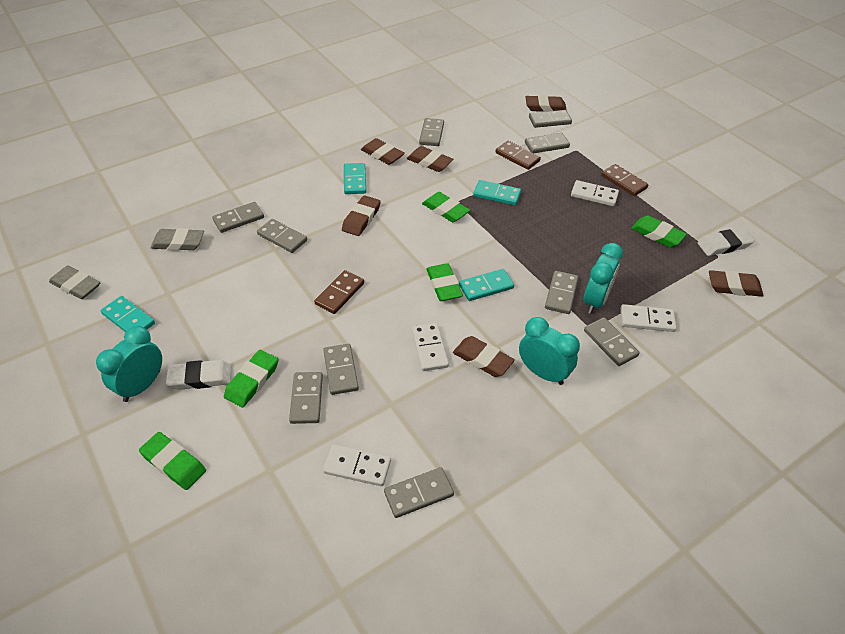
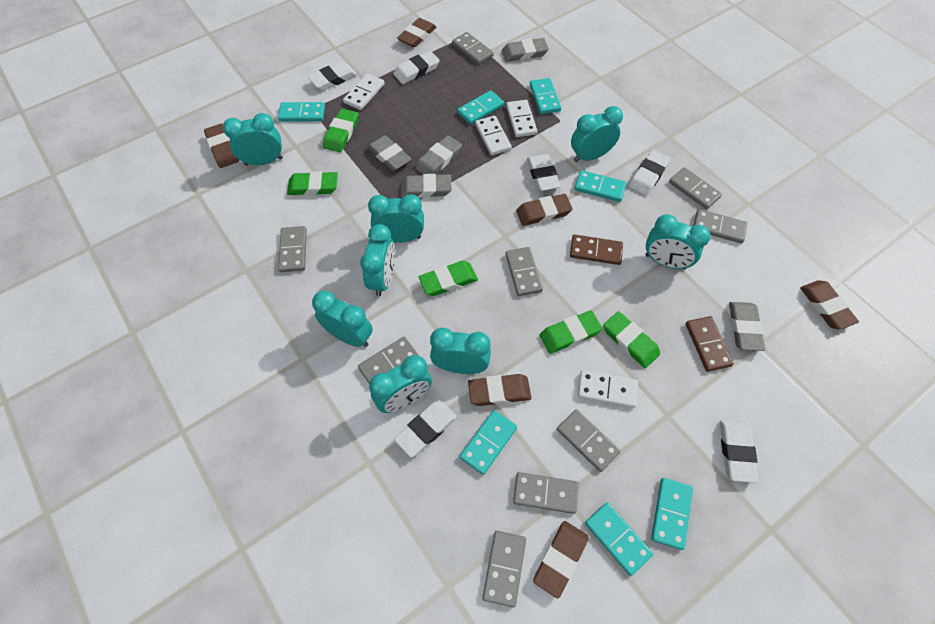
brown domino: [314,270,364,314] [495,141,541,170] [601,164,649,196] = 3 -> [570,235,623,265] [686,316,734,372] = 2
grey domino: [212,202,264,233] [257,219,307,253] [289,372,323,424] [323,344,359,395] [384,467,454,518] [419,118,444,146] [525,133,570,153] [529,110,572,128] [545,271,579,314] [584,317,640,366] = 10 -> [278,226,307,272] [358,337,419,384] [452,32,494,65] [482,531,526,608] [505,247,543,296] [513,472,579,514] [557,409,621,472] [669,167,722,209] [693,209,747,243] = 9
grey eraser: [49,265,100,299] [151,228,204,251] = 2 -> [367,135,411,171] [401,174,452,198] [415,135,462,174] [502,38,549,62] [729,302,765,351] = 5
turquoise clock: [96,326,162,402] [519,317,580,385] [584,243,623,314] = 3 -> [223,113,283,165] [312,290,373,347] [360,224,395,296] [368,194,424,243] [369,355,432,413] [430,328,491,374] [571,106,623,162] [645,214,711,270] = 8
turquoise domino: [101,296,155,332] [344,163,366,194] [459,269,514,301] [473,180,521,205] = 4 -> [278,102,325,122] [457,90,504,125] [460,410,517,475] [530,78,561,114] [574,170,626,202] [585,502,653,576] [651,478,693,550] = 7
white eraser: [166,360,231,390] [698,228,755,256] = 2 -> [308,61,357,90] [393,51,440,84] [394,400,457,457] [527,154,561,191] [629,150,671,196] [720,420,759,483] = 6

